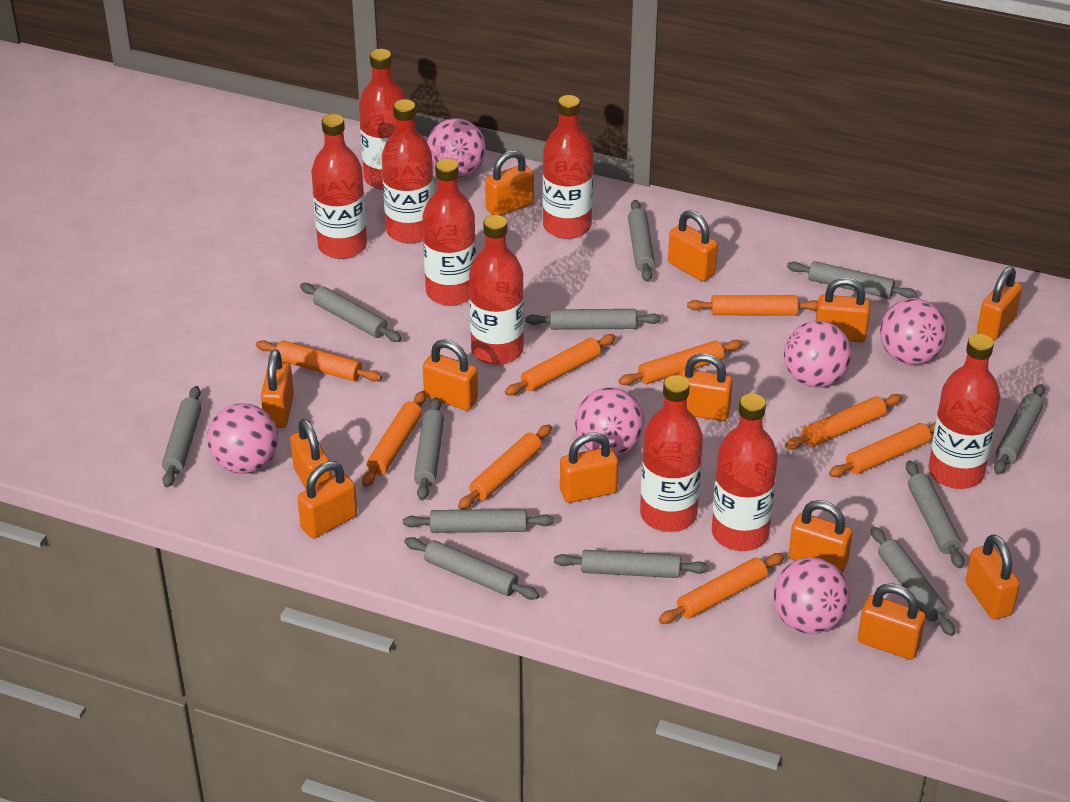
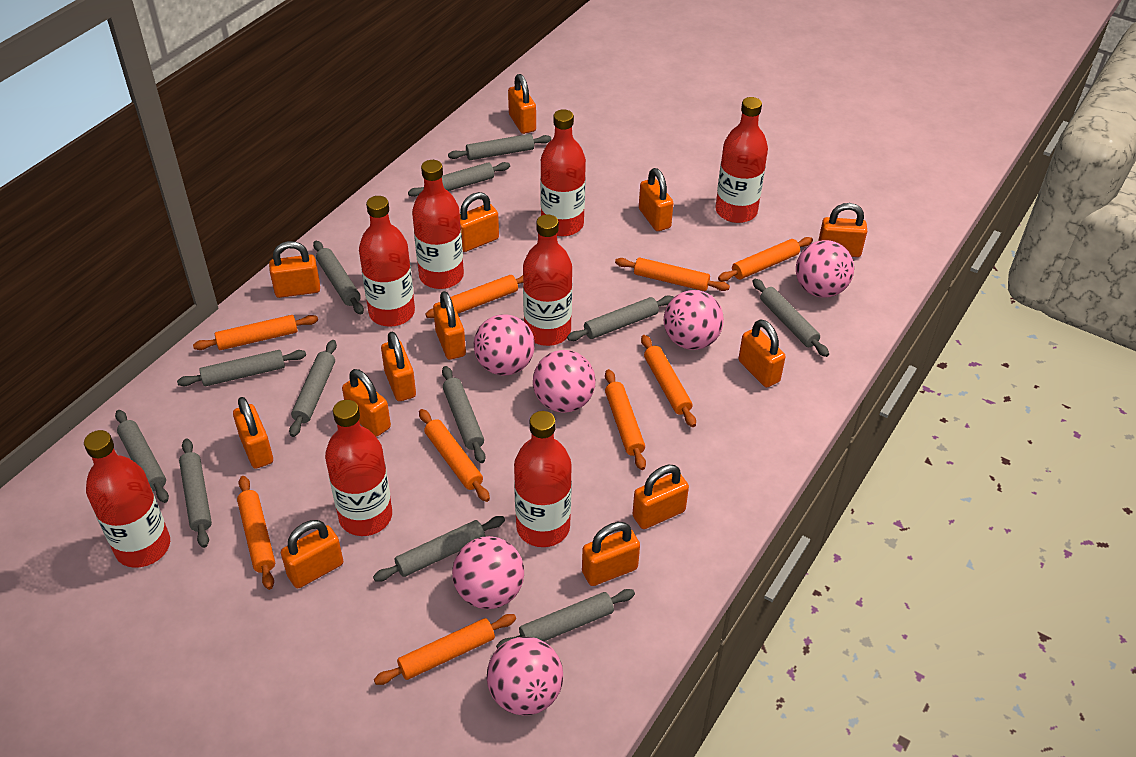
red bottle: [311,114,367,259] [359,49,406,190] [382,99,434,243] [422,159,476,306] [469,215,524,365] [543,95,593,239] [640,375,703,532] [712,394,778,551] [928,334,1000,489] = 9 -> [84,430,170,568] [325,400,392,536] [359,196,415,327] [412,160,464,289] [514,411,572,547] [523,214,572,346] [540,109,586,236] [716,97,768,223] = 8

